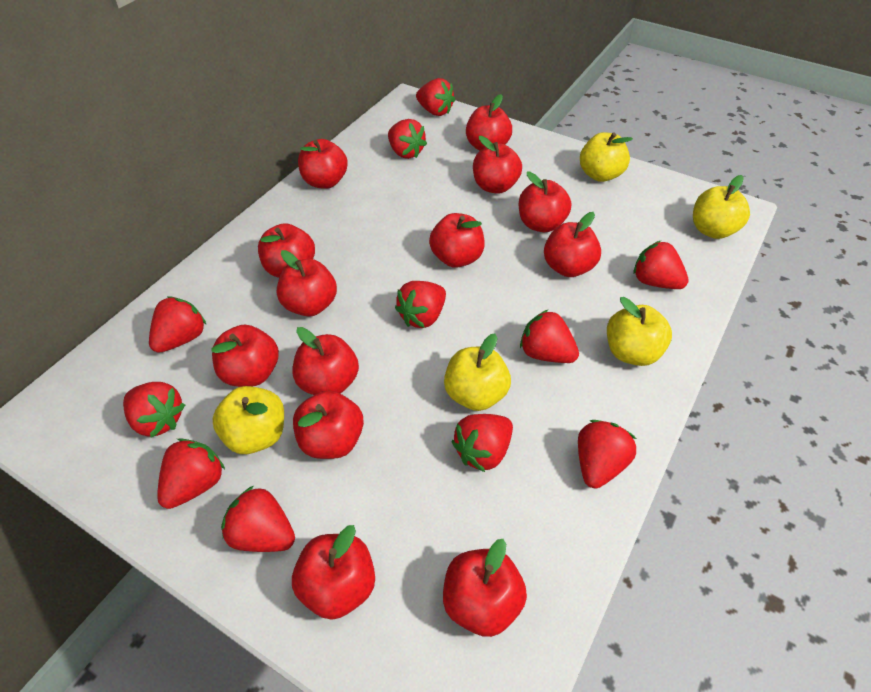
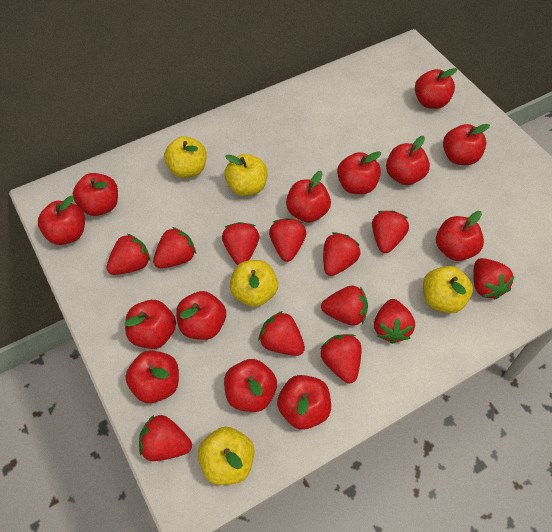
red strawberry: [123,382,185,438] [149,296,206,353] [157,438,225,509] [221,486,295,552] [388,119,427,159] [395,281,446,328] [416,78,455,116] [451,414,513,472] [520,310,579,363] [578,420,636,488] [634,241,689,289] = 11 -> [106,234,150,275] [139,415,192,461] [153,227,196,268] [222,222,259,265] [259,311,305,356] [269,218,306,262] [321,286,368,325] [321,334,361,384] [323,232,360,276] [372,211,409,253] [374,299,415,344] [473,258,515,300] = 12

